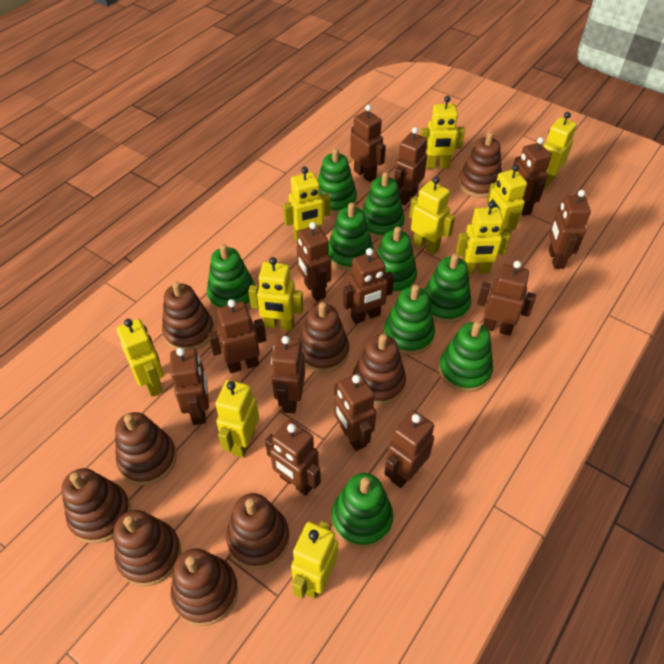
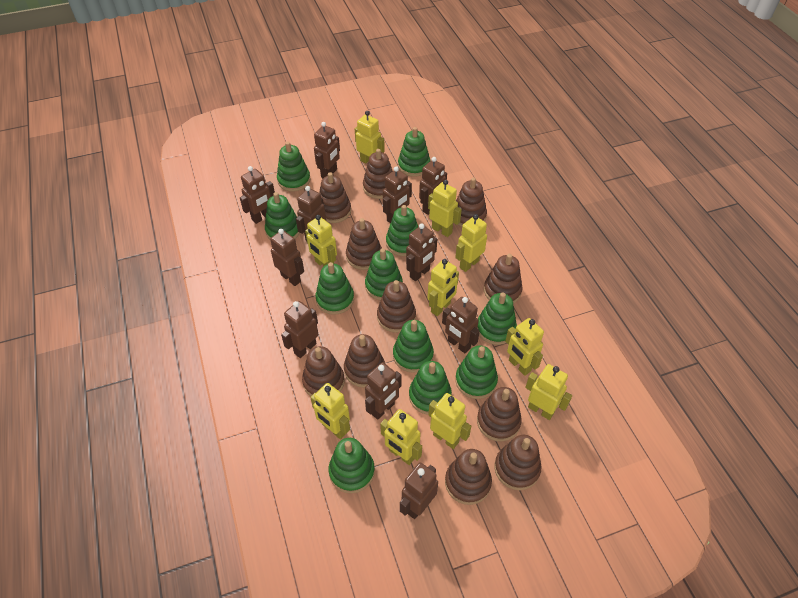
brown robot: [170,348,209,425] [208,299,266,374] [265,420,321,496] [271,336,305,413] [297,222,331,301] [334,373,376,451] [343,248,394,324] [350,105,386,182] [384,410,434,488] [394,127,427,205] [477,261,536,336] [513,137,551,216] [549,190,591,269] = 13 -> [240,166,275,224] [270,229,304,286] [281,301,319,358] [296,186,326,242] [314,122,340,178] [365,362,402,420] [383,166,412,223] [400,462,438,519] [406,224,437,281] [419,157,447,215] [442,297,480,353] = 11
brown stacking toy: [61,468,131,543] [114,510,181,586] [115,412,177,486] [162,281,214,350] [171,548,238,626] [226,493,290,569] [299,302,349,373] [353,334,406,405] [458,132,502,198] = 9 -> [302,346,345,396] [319,172,351,223] [344,334,385,388] [346,218,382,270] [363,149,393,199] [377,280,416,333] [445,449,492,505] [456,178,487,227] [477,387,522,441] [484,254,523,304] [494,435,542,490] = 11
green stacking toy: [207,244,255,310] [318,148,357,215] [328,203,373,271] [332,473,393,548] [362,172,405,239] [377,226,417,296] [384,285,435,355] [424,254,471,323] [439,321,493,392] = 9 -> [265,192,300,239] [277,142,310,192] [315,262,354,315] [329,438,375,493] [365,249,403,300] [386,205,418,256] [393,320,434,373] [398,127,430,177] [409,361,452,415] [455,346,498,399] [477,292,517,345] = 11

